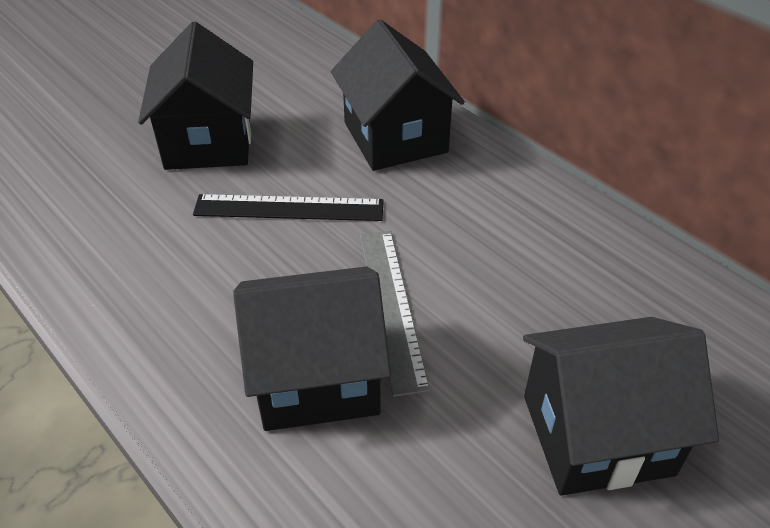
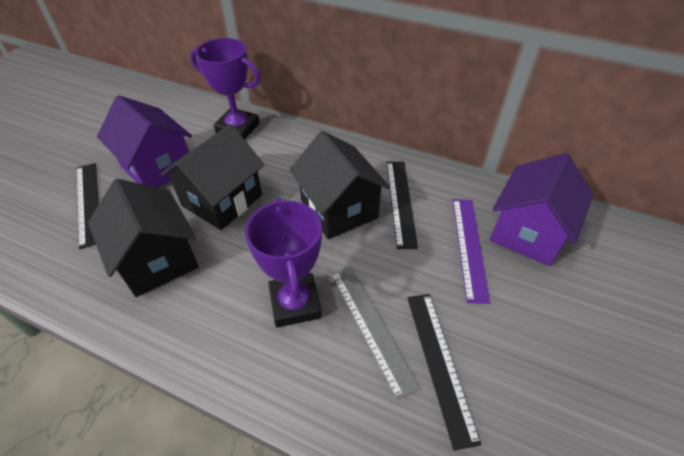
black house: [138,21,253,170] [233,267,391,431] [331,19,465,171] [523,317,719,496] = 4 -> [88,179,199,297] [161,124,264,230] [289,131,390,239] = 3
black ruler: [193,194,384,221] = 1 -> [76,163,99,249] [386,162,418,249] [407,294,481,451] = 3
purple house: none = 0 -> [97,95,192,188] [490,153,594,266] = 2
purple ruler: none = 0 -> [453,199,490,304] = 1
purple trophy: none = 0 -> [190,38,260,140] [245,198,322,328] = 2

